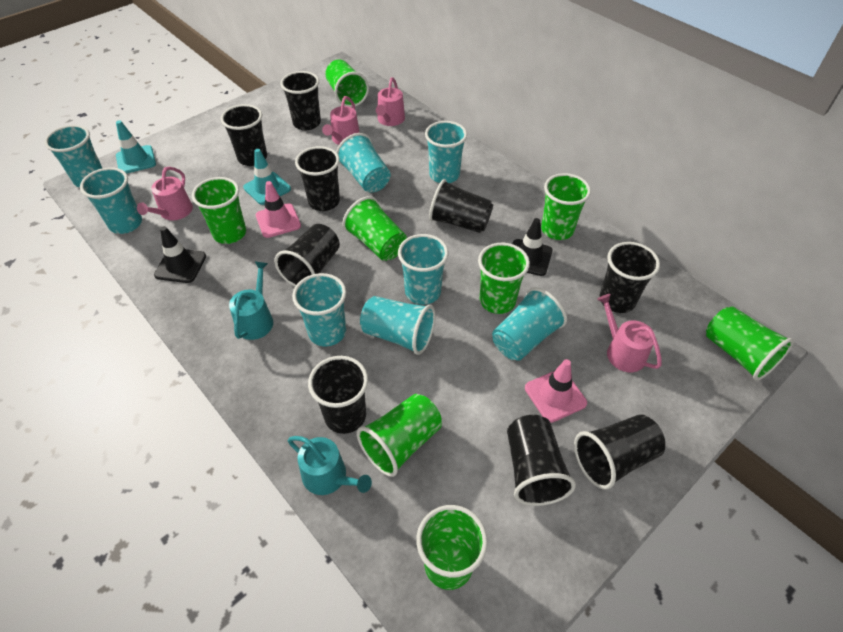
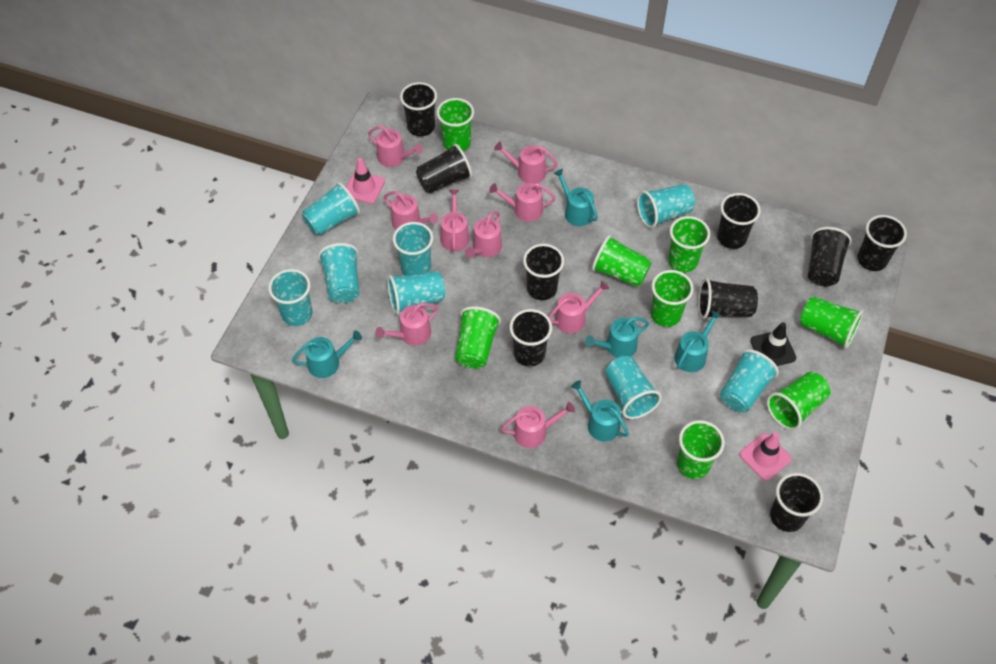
black traffic cone: [154,226,206,283] [512,218,553,276] = 2 -> [750,322,796,366] = 1
pink watering can: [137,167,193,220] [322,96,360,145] [376,77,405,126] [597,294,662,372] = 4 -> [368,126,423,167] [375,303,439,346] [384,191,438,230] [440,190,470,251] [465,211,502,258] [489,183,556,222] [494,142,558,184] [501,402,575,448] [549,281,609,333] = 9
turquoise traffic cone: [116,120,156,174] [243,149,291,205] = 2 -> none = 0
turquoise watering can: [229,261,273,340] [288,436,372,495] = 2 -> [292,330,362,378] [554,169,598,226] [571,380,629,441] [585,317,649,358] [674,311,721,372] = 5

